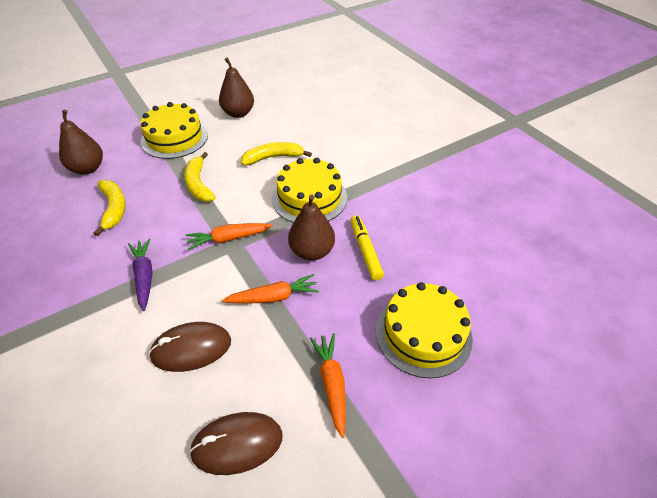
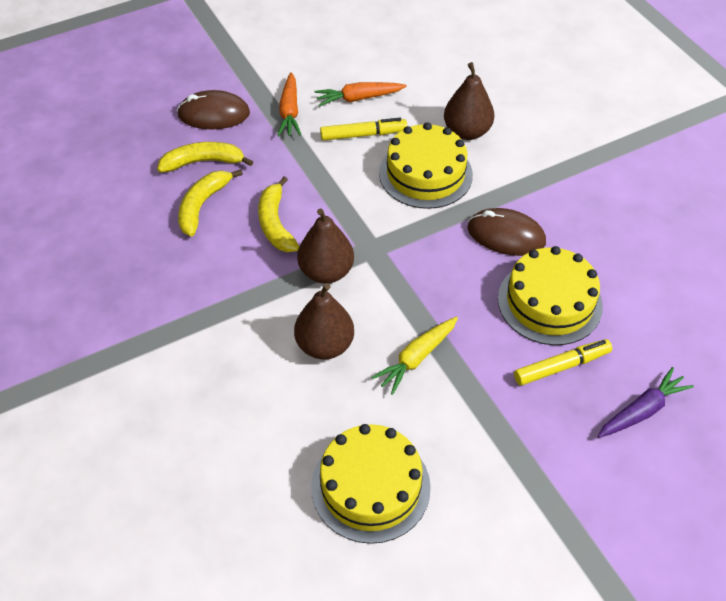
orange carrot: [186,223,273,250] [222,274,319,303] [310,333,346,438] = 3 -> [277,72,301,136] [314,82,407,107] = 2
yellow carrot: none = 0 -> [371,317,458,395] = 1
yellow marker: [351,216,384,280] = 1 -> [320,118,407,141] [514,339,612,385] = 2

